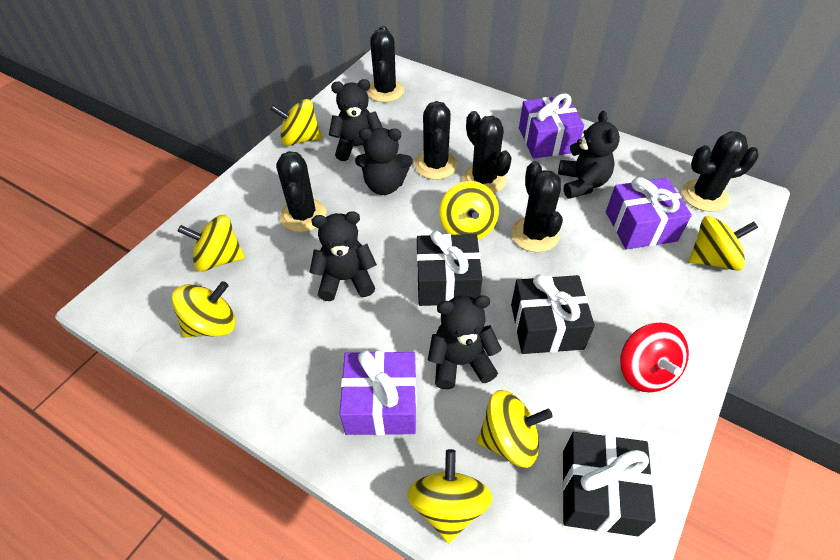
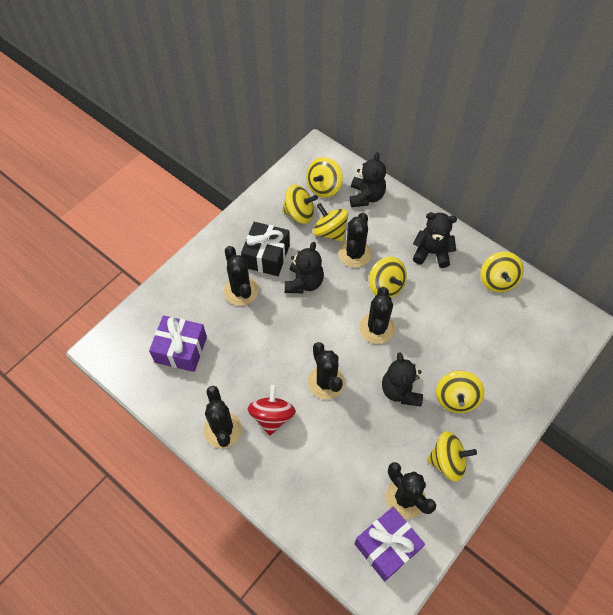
black gift: [417,231,482,306] [511,274,595,354] [562,432,656,536] = 3 -> [241,222,290,276] = 1
black teddy bear: [309,211,377,301] [329,79,383,161] [355,128,413,195] [428,295,502,389] [558,111,620,199] = 5 -> [285,242,324,293] [350,152,386,207] [382,352,423,407] [413,212,457,268] = 4
purple gift: [340,350,417,435] [519,93,584,159] [606,177,692,249] = 3 -> [149,315,207,372] [354,507,425,581] = 2

